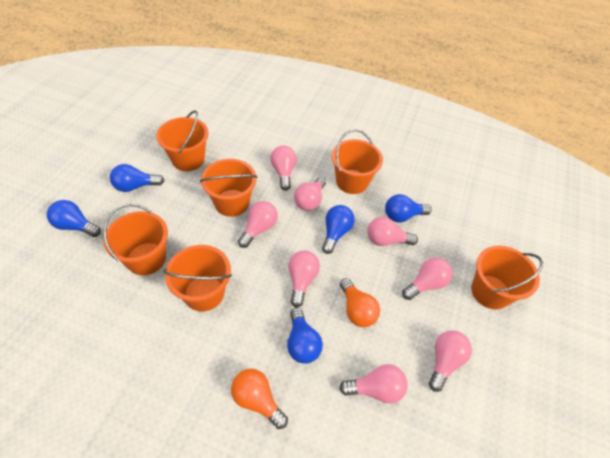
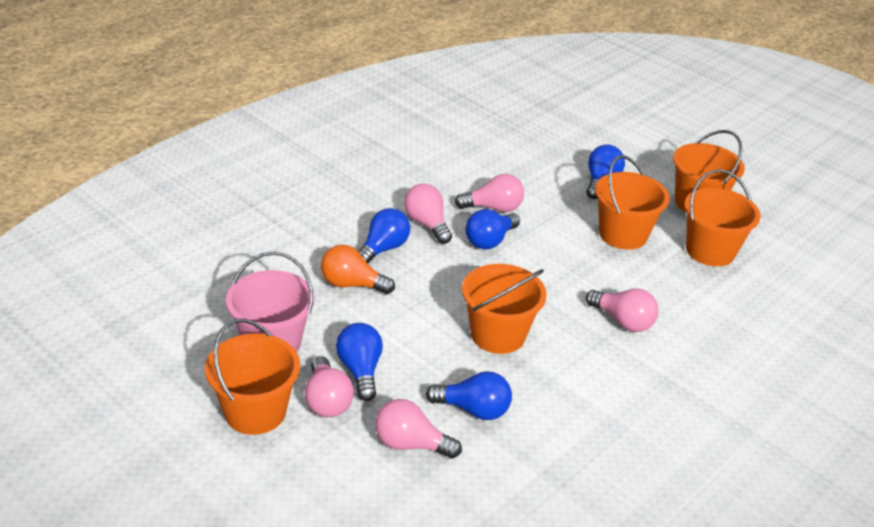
orange bucket: [103,204,168,275] [156,110,209,171] [163,245,232,311] [200,159,258,217] [332,129,383,194] [471,246,543,310] = 6 -> [205,319,300,435] [462,264,547,354] [595,155,670,250] [673,130,745,213] [684,169,760,266] = 5
orange light bulb: [231,369,288,429] [340,278,380,327] = 2 -> [321,245,395,294] = 1
pink bucket: none = 0 -> [226,251,314,352] = 1
pink light bulb: [238,201,278,248] [270,145,297,190] [288,251,320,308] [294,177,326,211] [339,364,408,404] [367,217,418,246] [402,257,453,300] [429,330,472,392] = 8 -> [305,356,354,417] [375,399,462,459] [404,184,452,244] [454,174,524,212] [586,289,659,332] = 5

